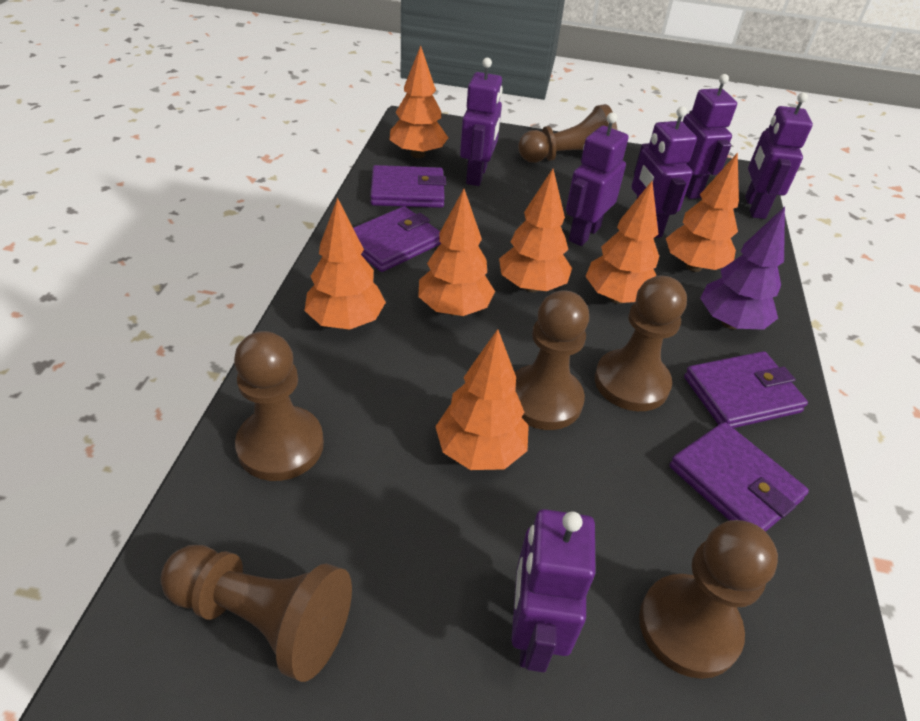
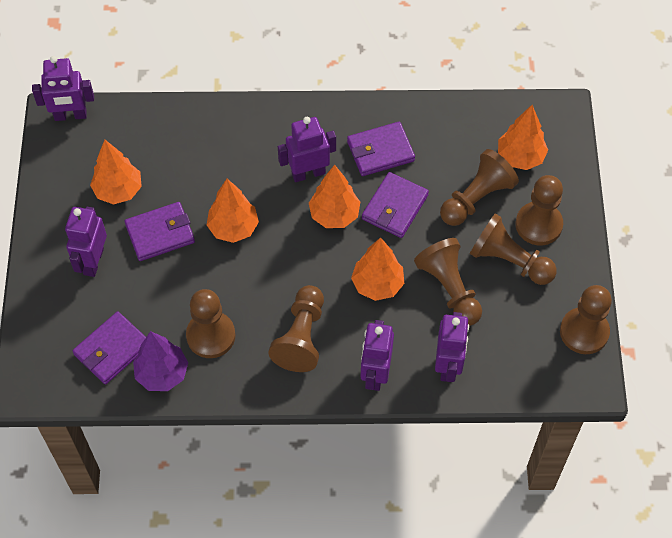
brown pawn: [160,545,352,682] [234,331,324,481] [515,290,589,430] [518,104,617,163] [595,276,687,411] [639,520,778,679] = 6 -> [186,289,236,358] [269,285,324,372] [414,238,482,326] [440,149,519,226] [470,214,557,285] [515,175,563,245] [560,285,612,354] = 7
orange tree: [305,197,386,330] [389,46,448,158] [418,189,495,316] [435,329,529,470] [499,169,572,292] [585,181,659,304] [666,152,739,272] = 7 -> [90,140,142,204] [207,179,259,243] [309,165,360,228] [351,237,404,301] [498,105,548,170] = 5
purple robot: [460,58,503,186] [511,509,595,672] [566,112,629,246] [631,107,697,238] [683,74,737,199] [745,92,813,219] = 6 -> [32,56,94,121] [65,207,107,277] [278,117,336,182] [361,320,394,391] [435,312,469,382] = 5

